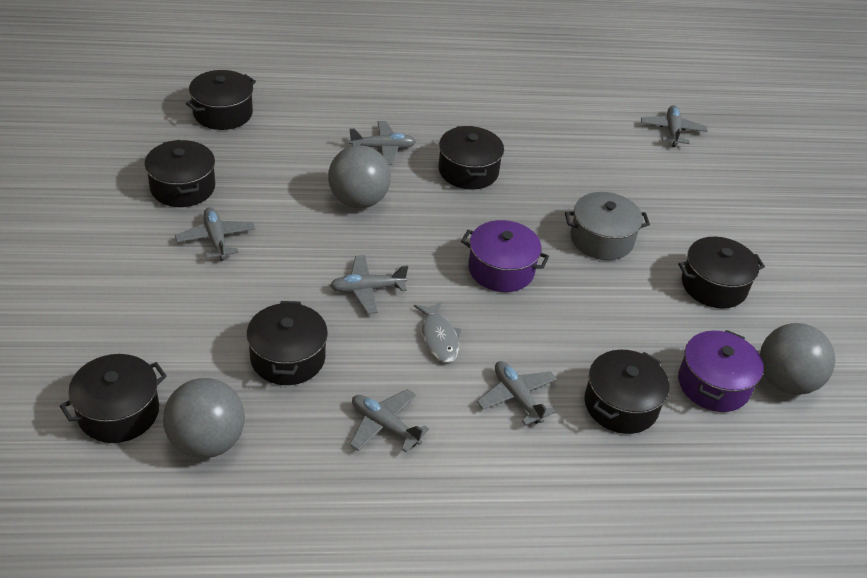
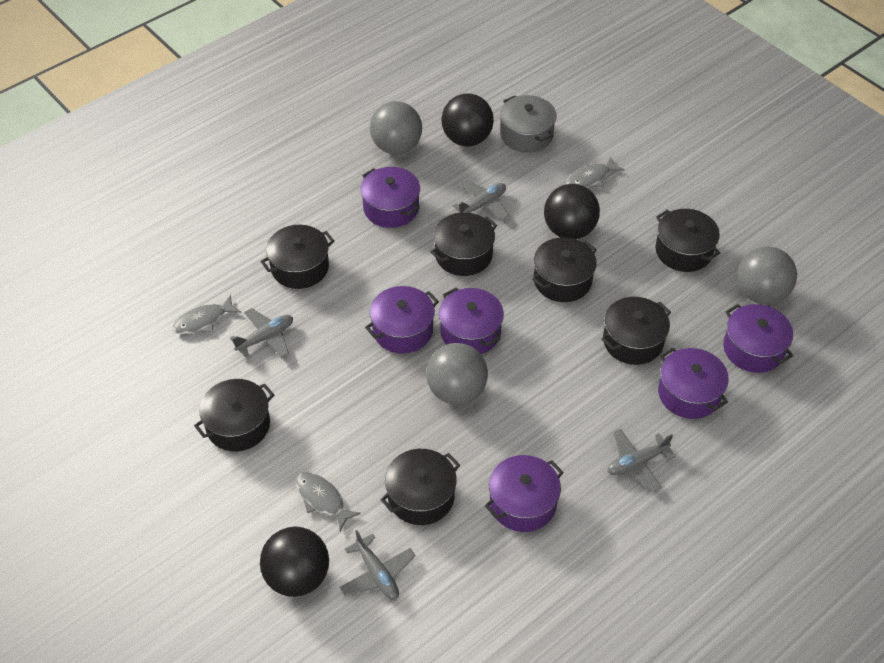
black ball: none = 0 -> [260,527,329,597] [441,93,494,147] [544,184,600,239] = 3
grey fish: [414,301,462,363] = 1 -> [172,295,242,334] [296,473,361,531] [566,156,625,188] = 3
grey plane: [175,207,255,261] [330,255,408,314] [349,121,416,165] [350,389,429,452] [477,361,557,425] [641,105,708,147] = 6 -> [230,308,293,358] [340,530,416,600] [453,180,509,220] [608,429,676,492] = 4
purple pot: [461,220,549,292] [678,330,764,412] = 2 -> [361,167,420,228] [365,286,439,354] [439,288,504,354] [485,455,564,532] [658,348,729,419] [723,304,793,373] = 6

